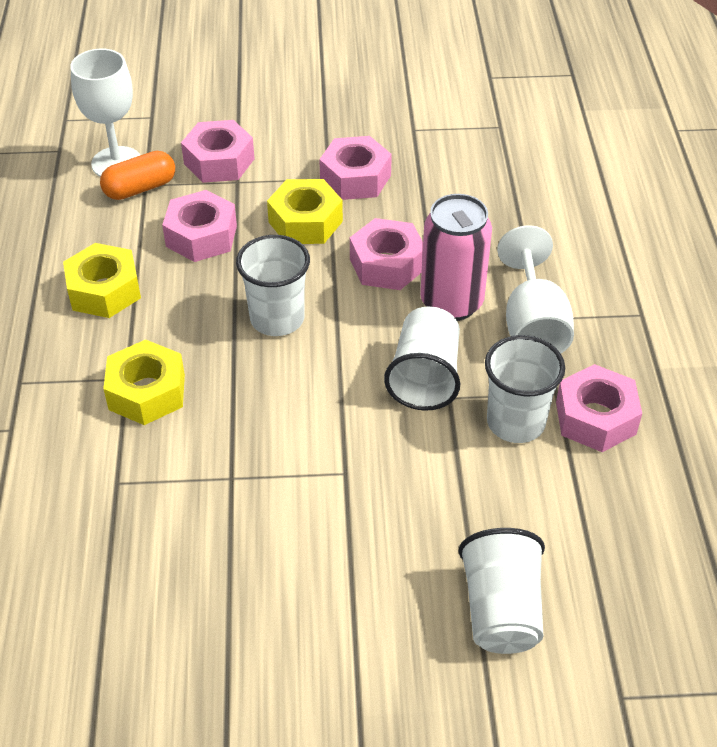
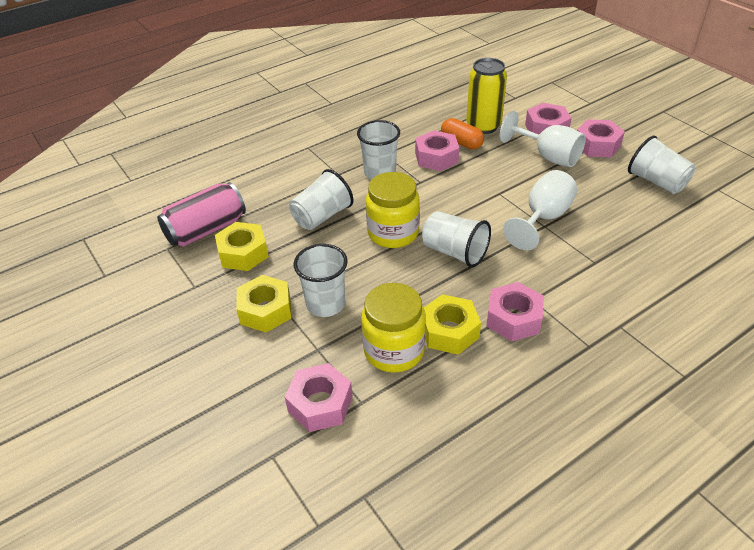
white cup: [236,235,310,336] [384,306,460,411] [459,528,545,654] [485,335,565,443] = 4 -> [289,169,353,230] [294,244,347,317] [357,120,400,180] [422,211,491,268] [628,136,695,194] = 5
yellow can: none = 0 -> [466,58,507,134] = 1
yellow jar: none = 0 -> [361,283,426,373] [366,172,420,248] = 2

